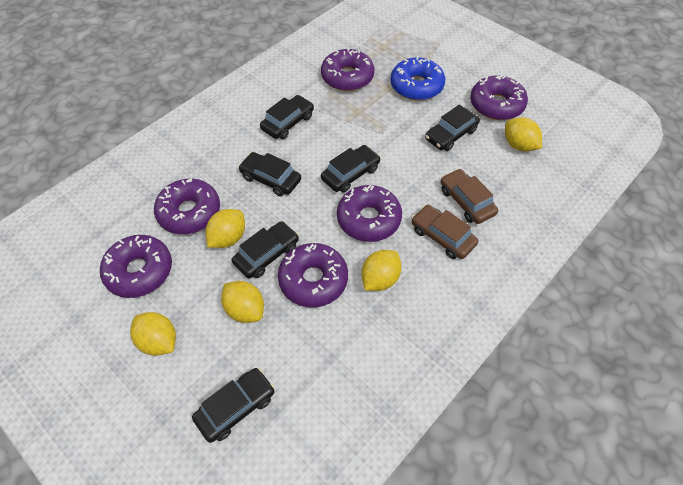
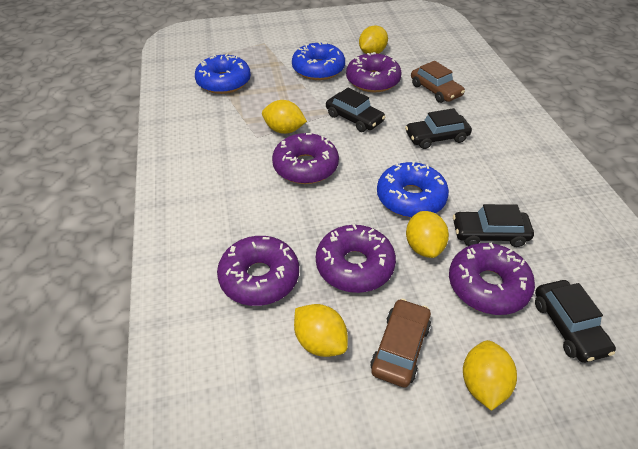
black car: [192,368,275,443] [232,221,299,279] [238,152,301,196] [260,95,314,139] [321,145,380,193] [425,105,480,151] = 6 -> [326,88,385,132] [405,108,472,149] [453,204,534,247] [535,280,616,363] = 4
blue donut: [391,57,445,101] = 1 -> [195,54,251,94] [292,42,345,80] [377,161,449,218] = 3
purple donut: [100,235,172,298] [154,179,220,234] [278,243,348,307] [321,48,375,91] [337,185,402,242] [470,75,528,120] = 6 -> [217,236,299,306] [272,133,339,184] [316,224,396,293] [346,52,402,92] [449,243,535,315] = 5

